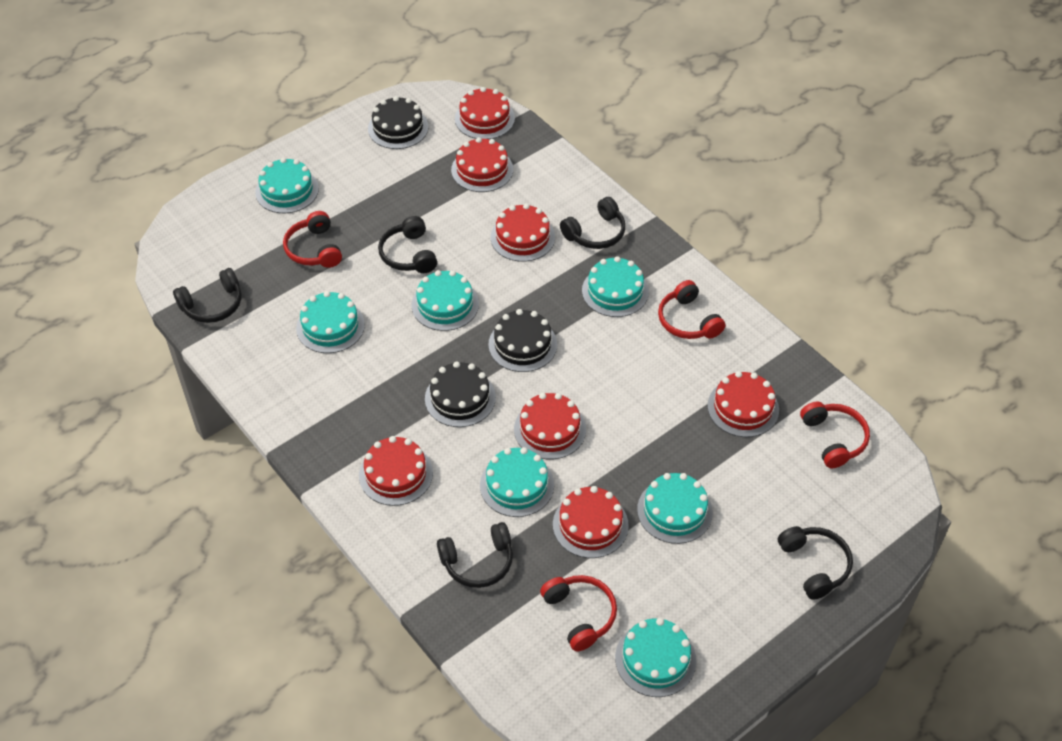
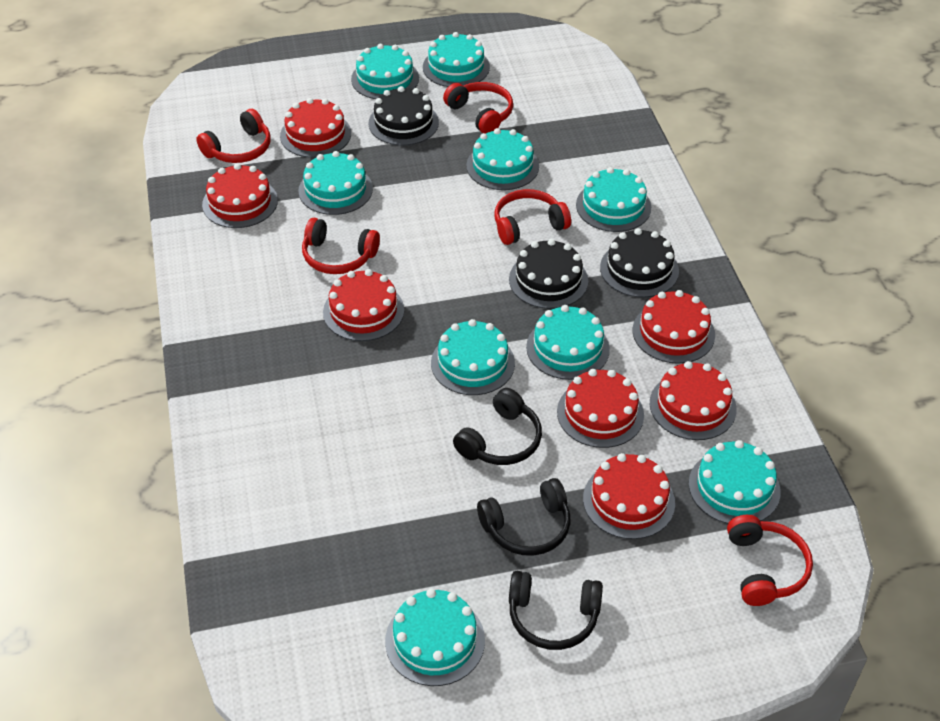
black headphones: [173,268,241,323] [378,216,437,273] [437,522,513,588] [560,197,626,249] [778,526,853,600] = 5 -> [453,388,542,465] [477,478,570,556] [509,571,603,650] = 3
red headphones: [283,211,342,268] [540,575,617,652] [658,280,725,339] [800,402,870,468] = 4 -> [196,109,271,163] [302,218,380,274] [443,82,513,134] [495,189,571,245] [727,515,813,606] = 5
turquoise cake: [255,158,319,213] [296,291,365,353] [412,270,479,331] [480,447,554,517] [582,256,649,317] [615,618,696,697] [637,473,713,544] = 7 -> [298,151,373,215] [351,44,419,99] [385,589,485,686] [423,32,490,87] [431,319,515,395] [466,128,539,190] [526,305,610,380] [576,167,651,232] [689,440,781,524] = 9

